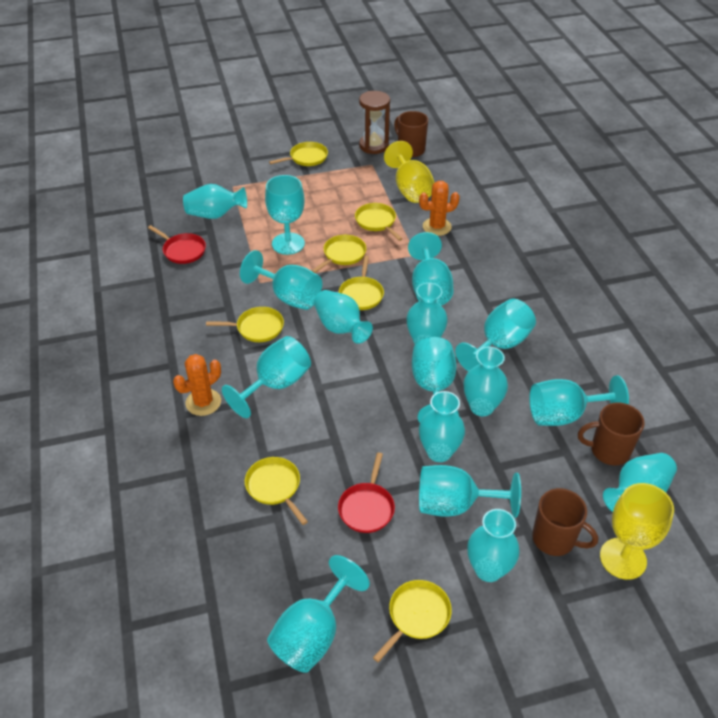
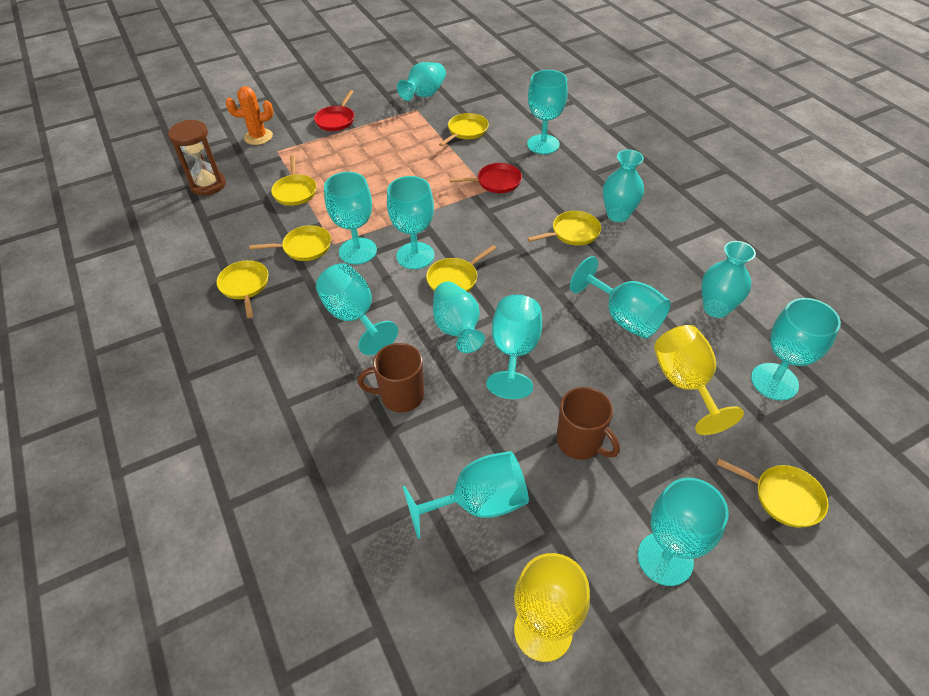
brown mug: [394,111,428,157] [532,488,598,556] [578,402,645,466] = 3 -> [358,343,424,412] [557,387,620,460] = 2
orange cactus: [173,354,221,416] [419,181,460,236] = 2 -> [226,86,273,145] = 1
turquoise vase: [183,184,247,219] [314,290,373,344] [406,282,448,344] [419,391,465,462] [464,347,508,416] [467,509,520,582] [603,453,677,512] = 7 -> [397,62,446,101] [433,282,485,353] [603,149,644,222] [701,241,756,318] = 4

